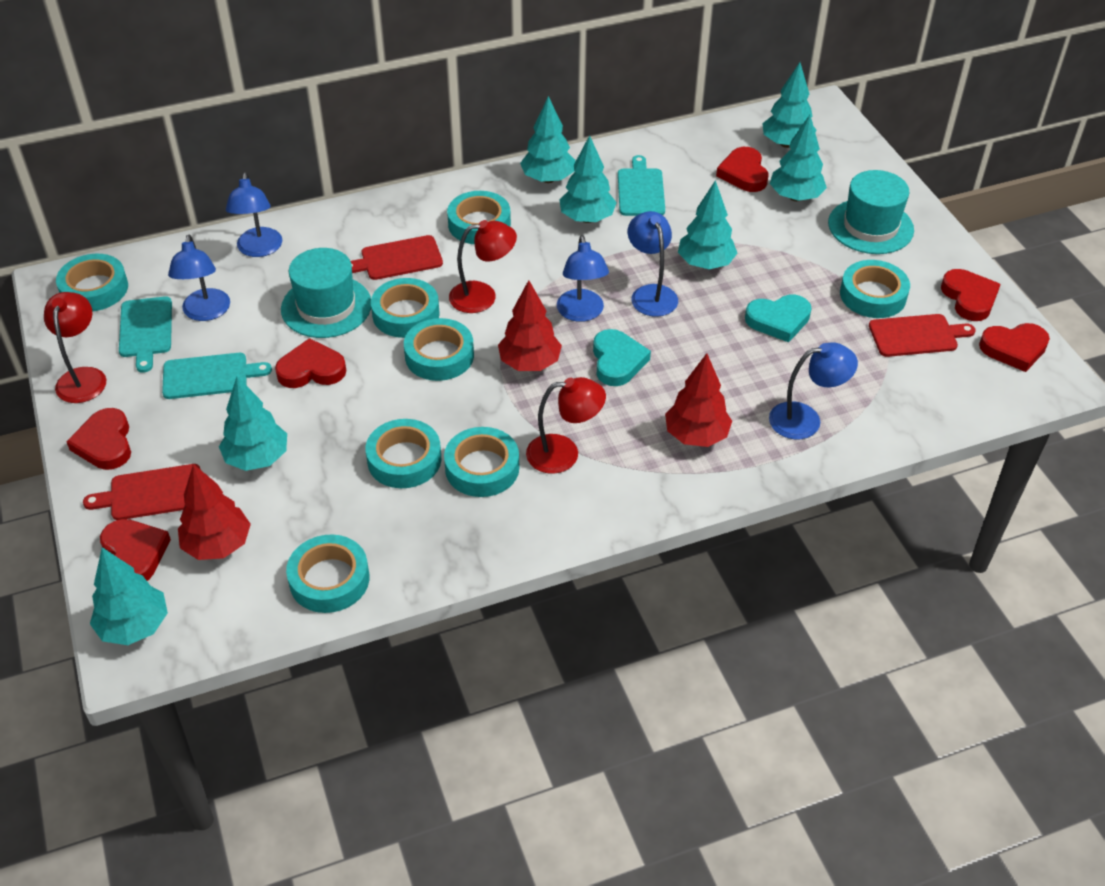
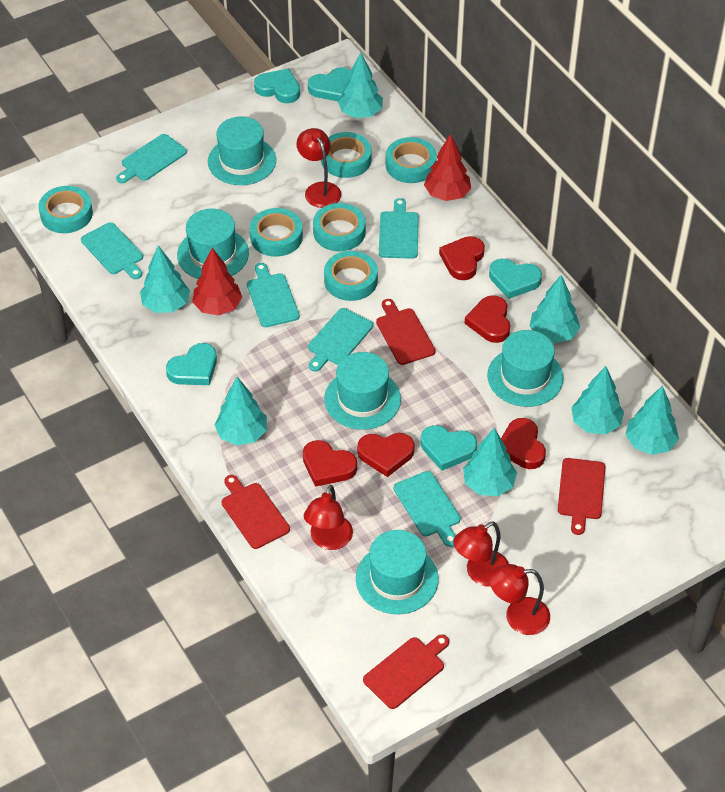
blue lamp: [168,235,230,321] [226,172,282,257] [557,235,609,322] [627,211,678,317] [769,342,858,439] = 5 -> none = 0
red cutting board: [83,464,201,520] [351,235,443,280] [869,314,976,357] = 3 -> [222,475,290,549] [363,635,449,709] [376,299,436,365] [558,458,606,535] = 4
red heart: [66,408,131,470] [100,519,171,581] [275,338,346,388] [716,147,768,192] [941,269,1001,321] [979,323,1050,372] = 6 -> [303,440,357,487] [357,433,415,477] [439,236,485,280] [464,295,510,343] [501,418,546,469] = 5
red lamp: [44,292,106,403] [449,220,517,313] [526,377,606,474] = 3 -> [296,128,341,208] [304,485,353,550] [453,521,509,587] [489,564,550,635] = 4
red tree: [178,464,251,560] [498,280,562,371] [665,353,732,447] = 3 -> [192,248,242,316] [424,134,471,201] = 2
turquoise cutting board: [119,296,172,373] [162,353,272,399] [618,155,665,216] = 3 -> [81,222,143,279] [116,134,187,183] [247,263,300,327] [308,308,373,372] [379,198,419,259] [394,471,461,547] = 6
turquoise hat: [281,248,371,338] [828,170,914,254] = 2 -> [177,209,249,279] [208,117,276,185] [324,352,401,430] [356,530,439,614] [487,330,563,407] = 5
turquoise heart: [593,329,651,386] [745,295,811,342] = 2 -> [166,343,217,385] [254,69,300,103] [308,67,351,101] [421,425,477,471] [489,259,542,299] = 5
turquoise tape: [56,254,128,311] [286,534,369,613] [366,419,441,488] [371,278,439,338] [404,318,474,381] [444,427,519,497] [447,191,511,244] [840,260,910,318] = 8 -> [39,186,93,233] [250,208,303,257] [313,203,366,251] [321,132,372,178] [324,251,378,301] [386,137,437,183] = 6

